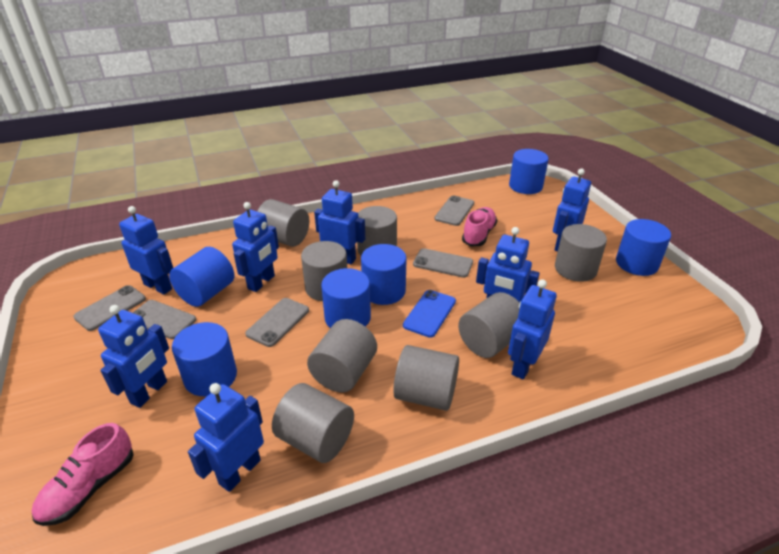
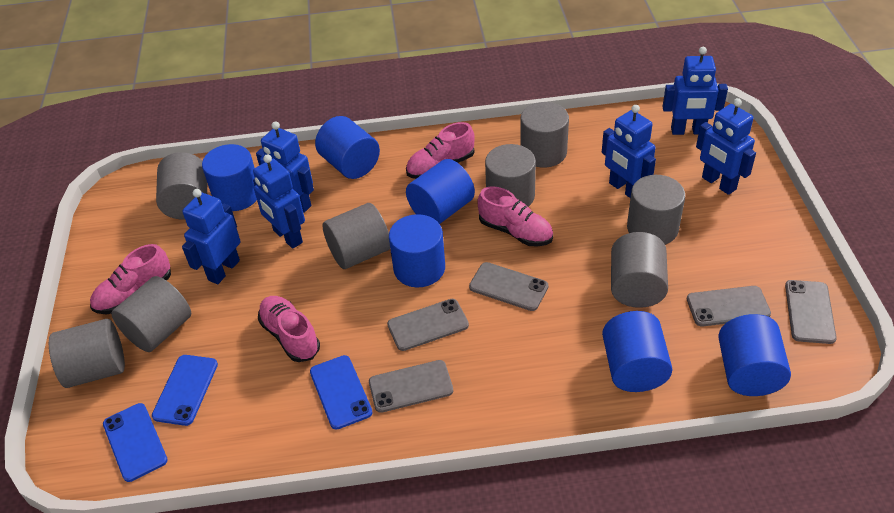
blue phone: [403,290,456,338] = 1 -> [103,403,168,482] [152,355,218,426] [310,355,373,430] = 3
blue robot: [98,305,169,408] [119,206,173,295] [188,383,264,492] [232,202,279,292] [314,180,365,264] [476,227,540,303] [508,279,557,380] [553,169,591,252] = 8 -> [182,189,241,284] [253,154,305,249] [256,121,314,213] [602,105,656,198] [663,47,728,135] [696,98,756,195] = 6
pink shoe: [32,423,134,526] [462,207,497,247] = 2 -> [90,244,171,314] [258,296,320,362] [406,122,475,179] [477,186,553,247] = 4

